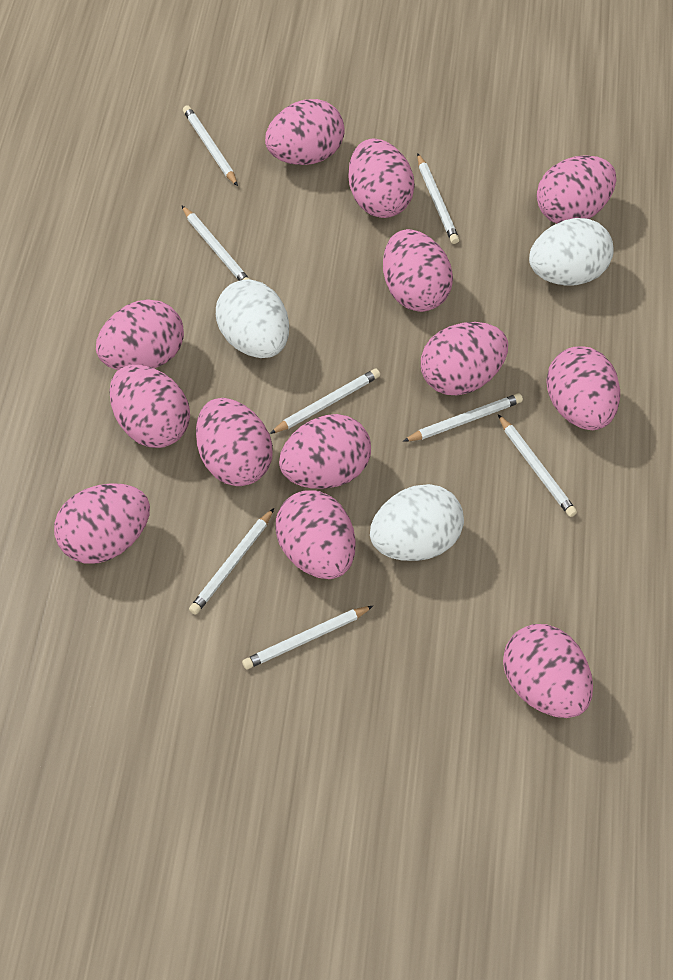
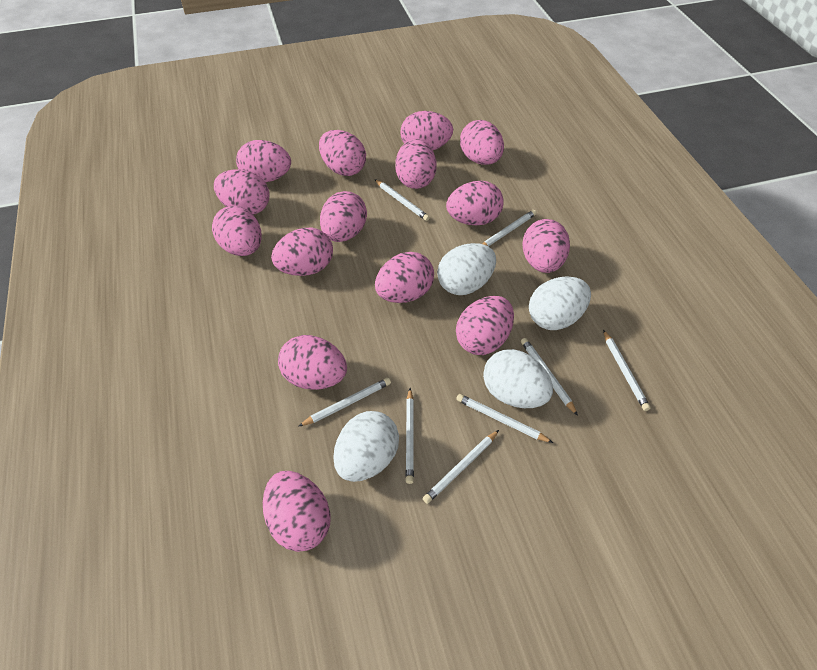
pink egg: [54,483,150,564] [96,299,184,370] [109,365,190,448] [196,398,273,486] [265,99,345,165] [275,490,356,579] [279,414,371,489] [348,138,415,218] [383,229,453,312] [421,322,508,395] [503,624,593,718] [537,155,616,224] [546,346,620,430] = 13 -> [212,206,262,256] [214,169,270,215] [236,140,291,182] [263,471,330,552] [271,228,333,276] [278,335,347,390] [319,130,366,176] [320,191,367,242] [375,252,434,303] [395,139,437,189] [400,111,453,150] [446,181,504,225] [456,296,514,355] [460,120,504,165] [522,219,570,273] = 15
white egg: [216,279,289,358] [370,484,464,561] [529,218,614,286] = 3 -> [333,411,399,482] [437,243,496,295] [483,349,553,408] [529,276,591,330] = 4

